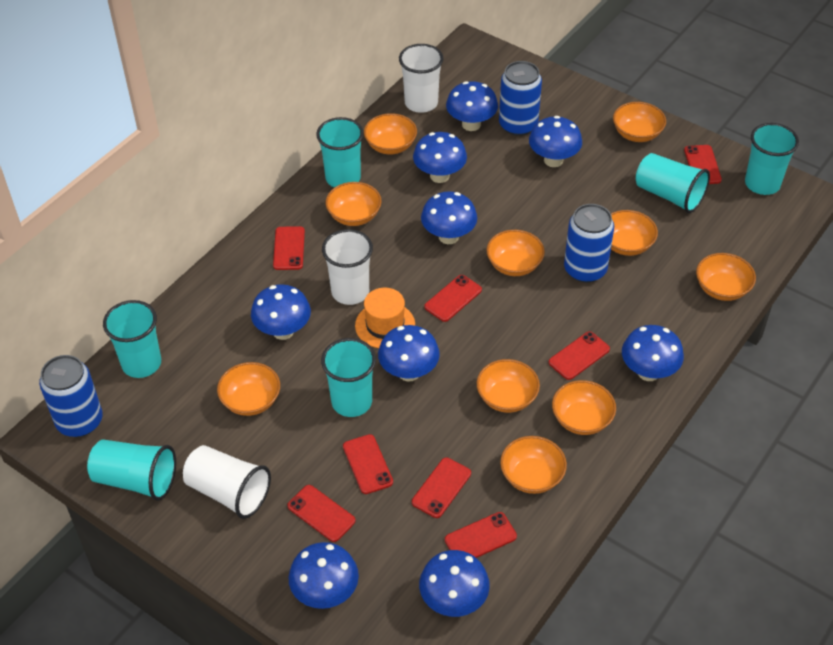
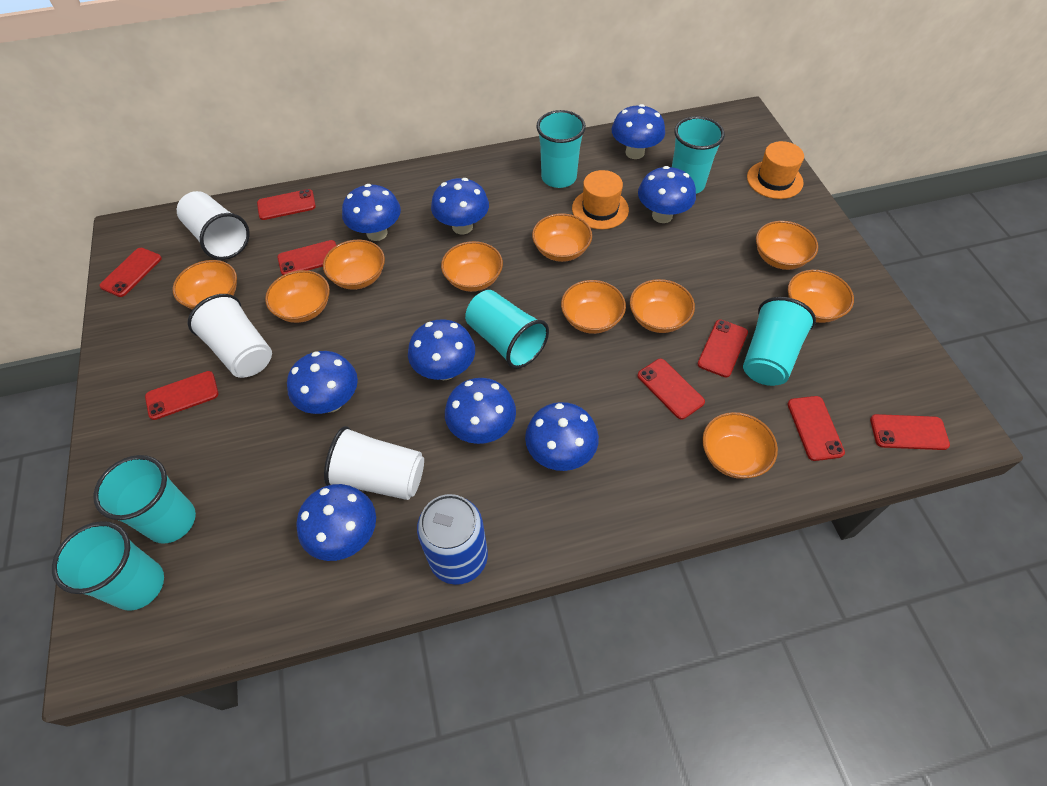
blue can: [39,355,103,437] [499,61,542,136] [564,204,614,283] = 3 -> [417,494,488,585] = 1
orange hat: [355,288,415,348] = 1 -> [572,170,629,229] [747,141,804,199] = 2

